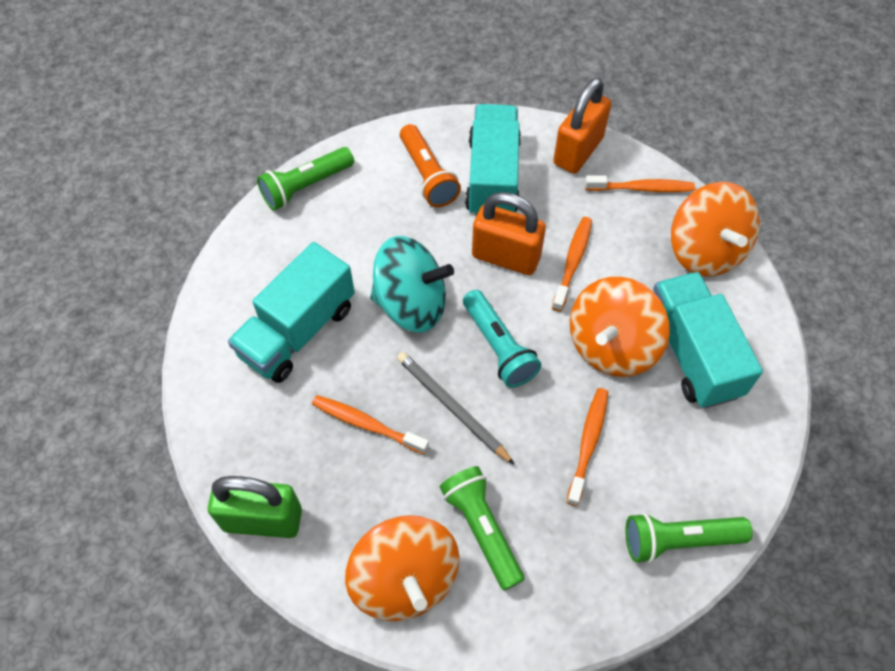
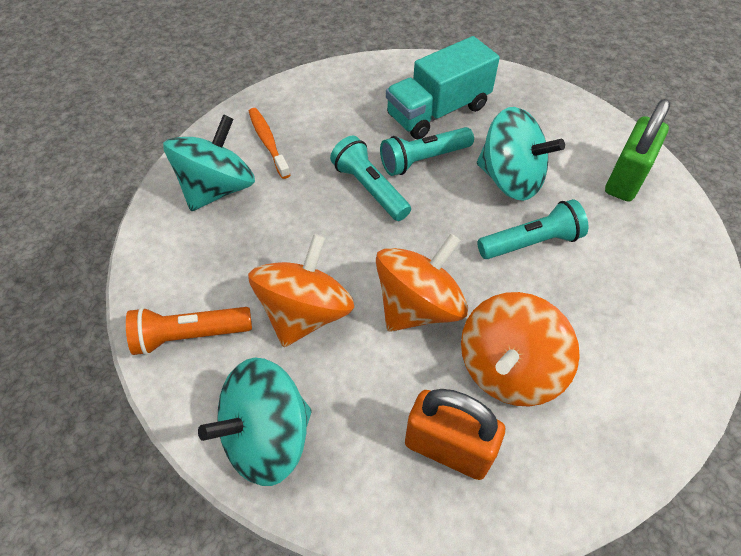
green flashlight: [257,147,354,210] [440,466,524,591] [625,513,753,563] = 3 -> none = 0
grey pencil: [397,352,515,465] = 1 -> none = 0
orange padlock: [472,192,546,275] [553,78,611,174] = 2 -> [405,389,505,480] = 1
orange toothbrush: [312,395,429,454] [552,217,592,312] [567,388,608,506] [585,175,695,192] = 4 -> [249,108,290,179] = 1
turquoise flashlight: [463,290,541,388] = 1 -> [330,136,411,221] [380,127,474,176] [477,199,588,259] = 3
turquoise spinning top: [370,236,454,333] = 1 -> [163,114,255,211] [198,357,312,486] [477,107,565,201] = 3
turquoise truck: [228,242,355,383] [465,104,521,216] [653,272,763,408] = 3 -> [386,36,500,139] = 1

